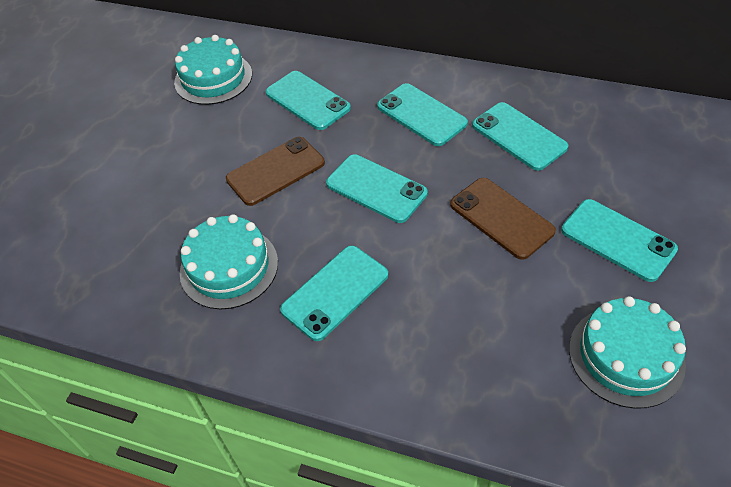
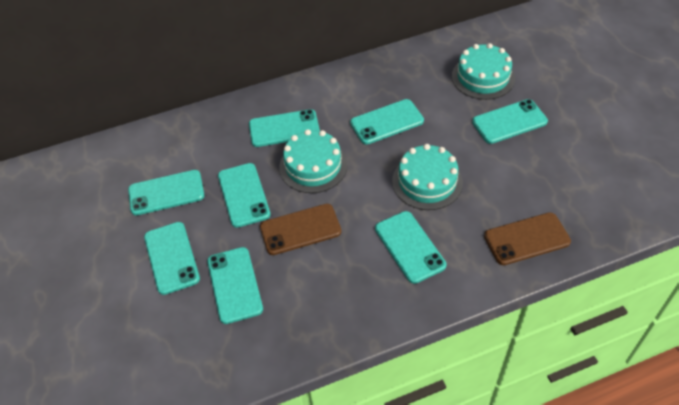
turquoise phone: [266,71,351,130] [280,246,388,341] [326,154,428,223] [377,83,468,146] [472,102,568,171] [561,199,678,282] = 6 -> [128,170,204,215] [144,222,200,295] [207,247,263,324] [218,163,271,228] [249,109,320,147] [350,99,424,144] [375,211,446,284] [472,99,548,144] = 8

